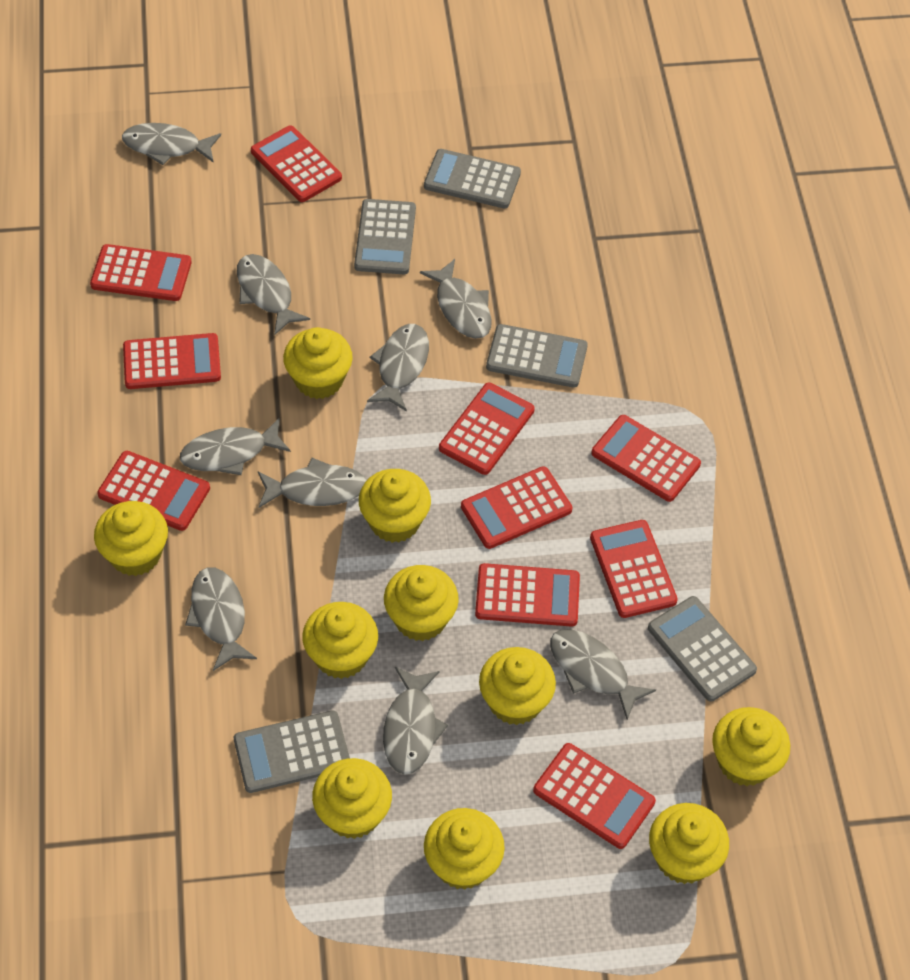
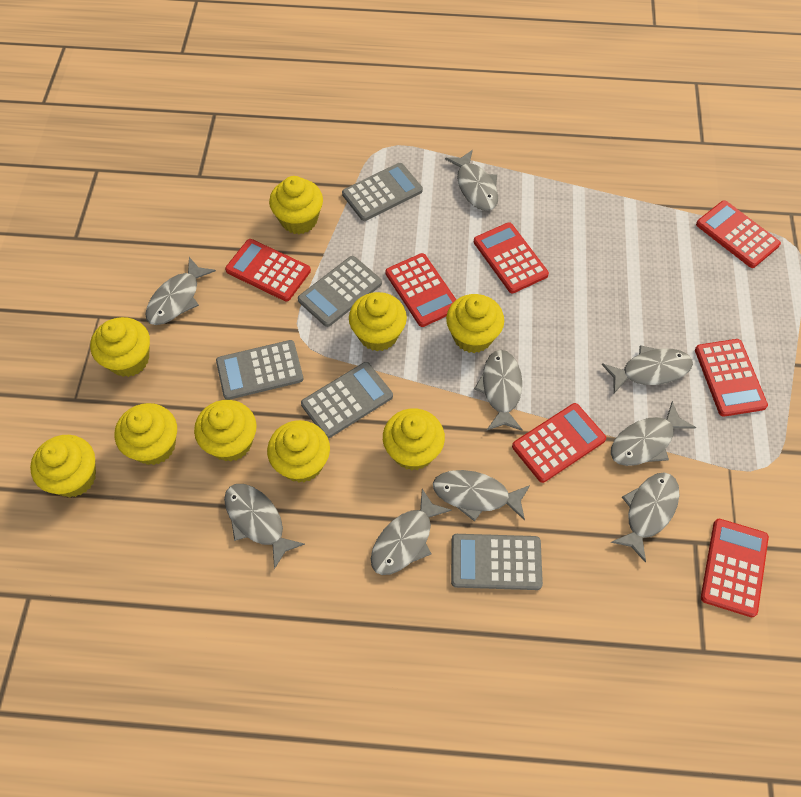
red calculator: [90,244,192,301] [97,451,210,531] [123,333,221,389] [251,125,342,202] [439,383,535,475] [461,466,572,549] [475,563,580,627] [533,743,656,849] [590,520,678,618] [591,415,701,502] = 10 -> [225,239,311,301] [385,253,456,327] [474,222,549,293] [512,403,606,483] [695,339,768,417] [696,200,781,268] [701,519,769,617] = 7
yellow cupcake: [94,501,168,576] [283,327,353,399] [302,602,378,679] [312,758,392,839] [359,469,431,543] [384,565,459,641] [424,808,505,890] [479,647,556,725] [649,803,729,884] [712,707,790,786] = 10 -> [30,435,96,497] [90,317,150,377] [115,403,177,465] [194,400,257,461] [267,420,330,483] [269,176,323,234] [349,292,407,351] [383,409,445,470] [446,294,504,353] = 9

